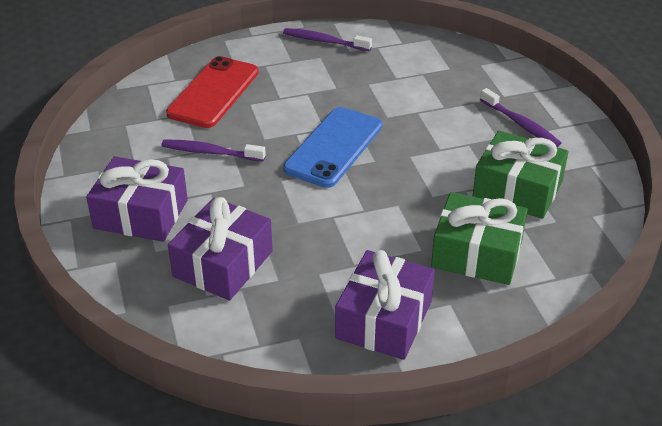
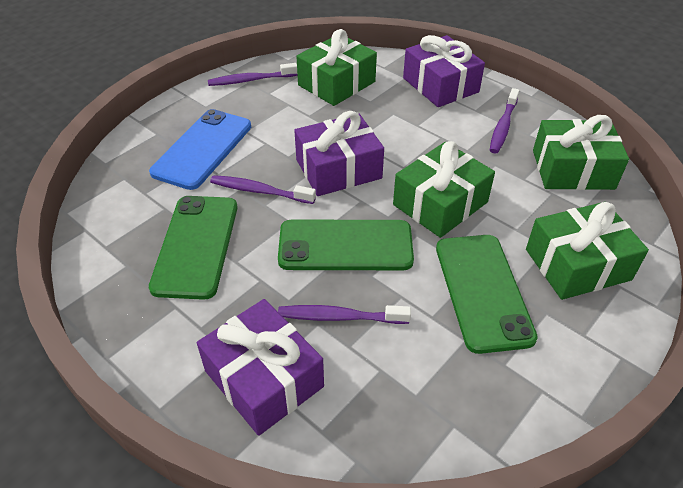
green gift: [431,192,528,285] [472,131,568,219] = 2 -> [296,29,377,106] [393,141,495,238] [526,202,649,300] [533,115,629,190] = 4
green phone: none = 0 -> [149,196,237,300] [278,220,414,270] [436,235,538,354] = 3
purple toothbrush: [161,140,266,162] [283,28,372,51] [480,88,561,147] = 3 -> [208,63,298,86] [210,175,316,204] [278,305,411,324] [490,88,519,153] = 4
red phone: [166,56,259,128] = 1 -> none = 0

